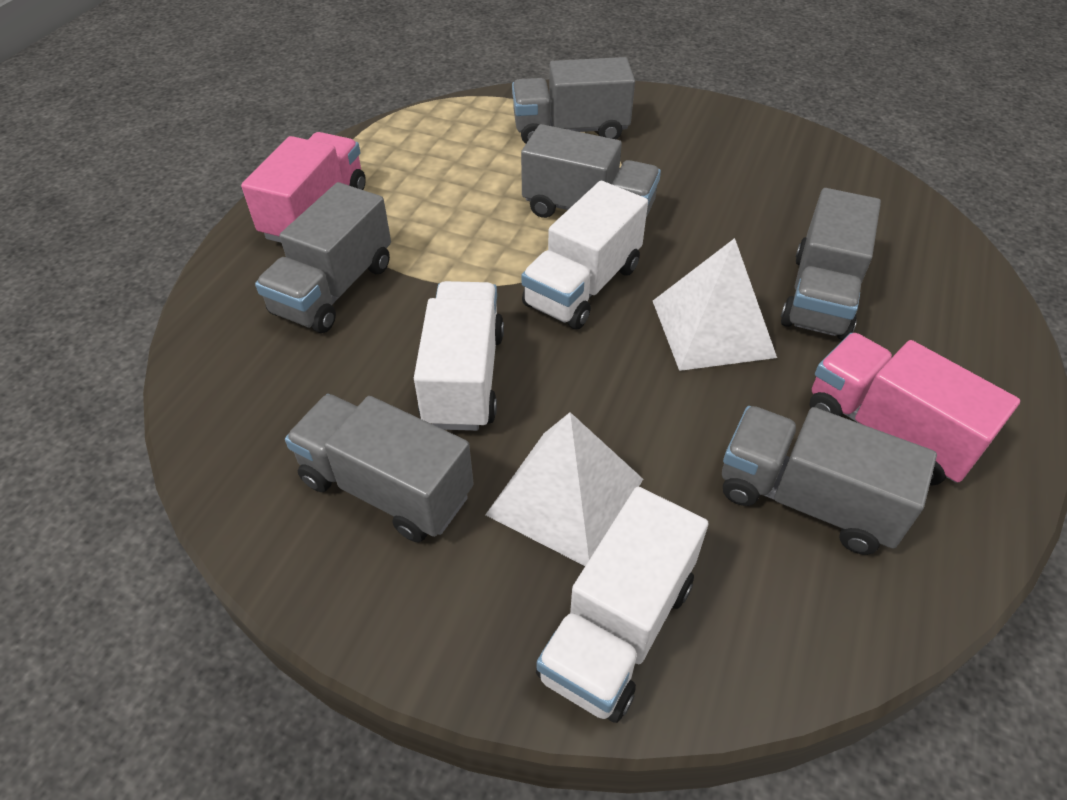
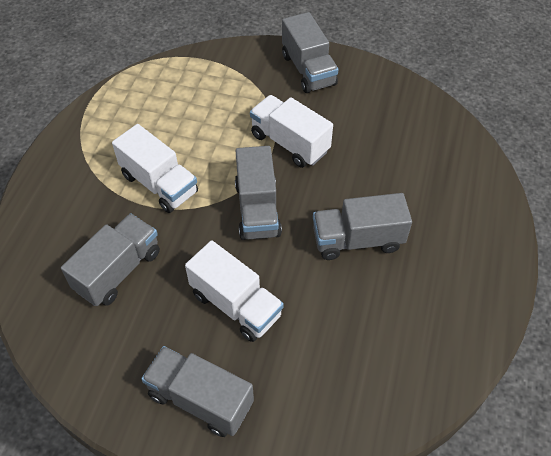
grey truck: [255,182,391,333] [285,394,474,543] [512,57,635,144] [521,124,661,218] [722,406,937,555] [781,188,881,340] = 6 -> [61,213,160,306] [141,346,254,437] [235,146,282,240] [282,12,338,93] [313,193,412,260] = 5
pink truck: [241,132,366,243] [810,333,1020,485] = 2 -> none = 0
white pyramid: [485,412,643,566] [653,238,777,371] = 2 -> none = 0

